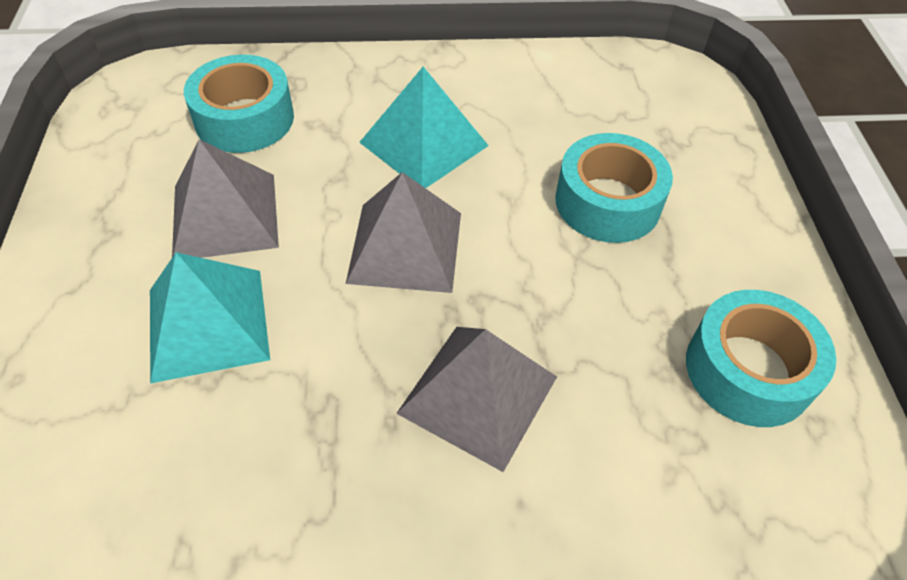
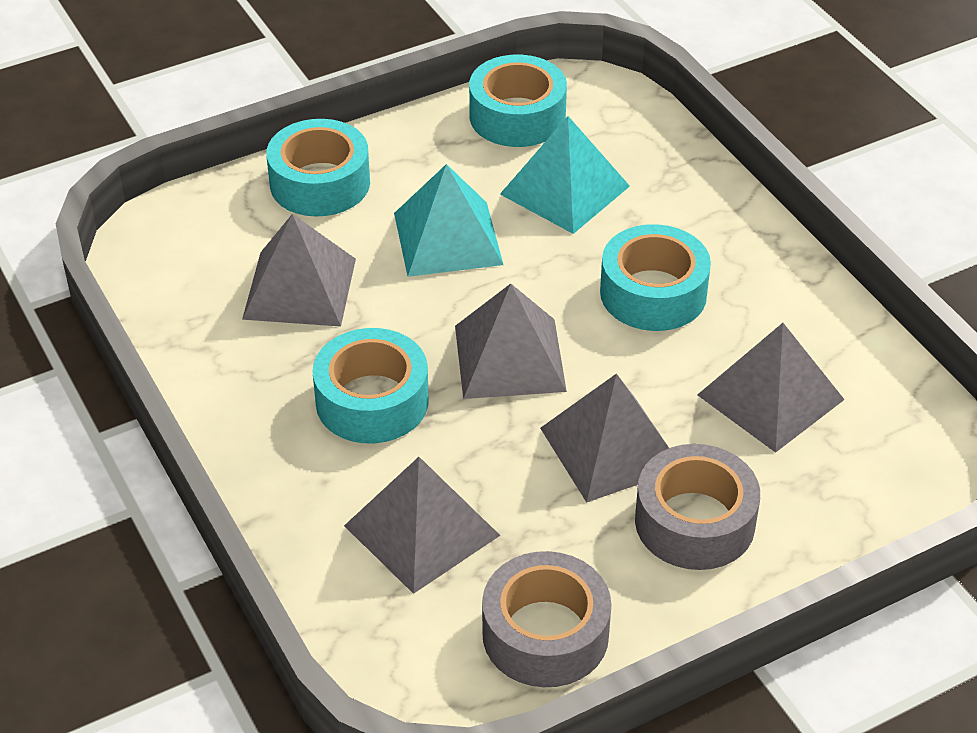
grey pyramid: [172,139,279,258] [346,172,461,293] [396,327,557,472] = 3 -> [242,214,356,327] [344,457,500,594] [455,284,567,399] [540,373,669,503] [698,323,845,453] = 5
grey tape: none = 0 -> [482,551,611,687] [635,444,760,570] = 2
turquoise tape: [184,54,294,153] [555,133,673,243] [686,290,836,427] = 3 -> [266,119,370,216] [313,328,429,443] [469,55,567,147] [600,224,711,331] = 4

